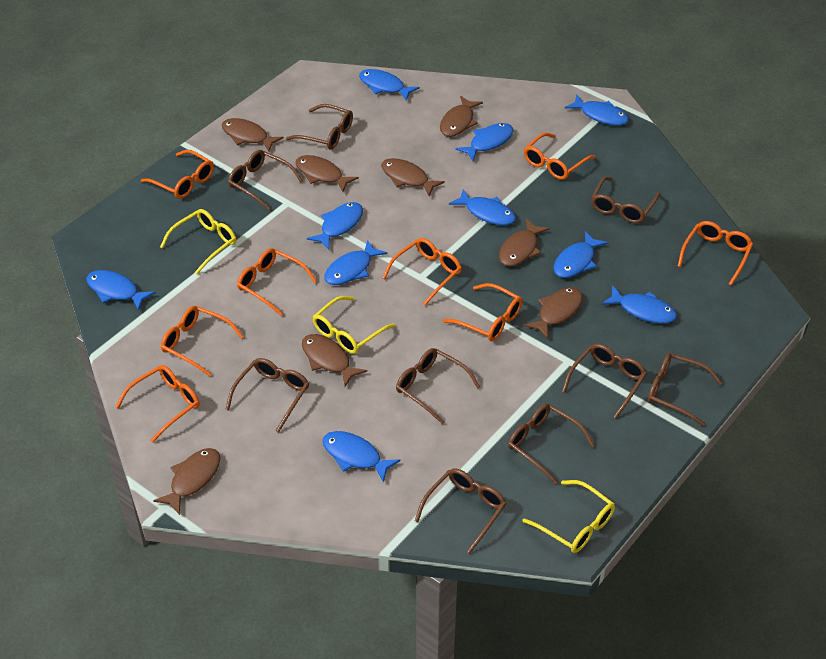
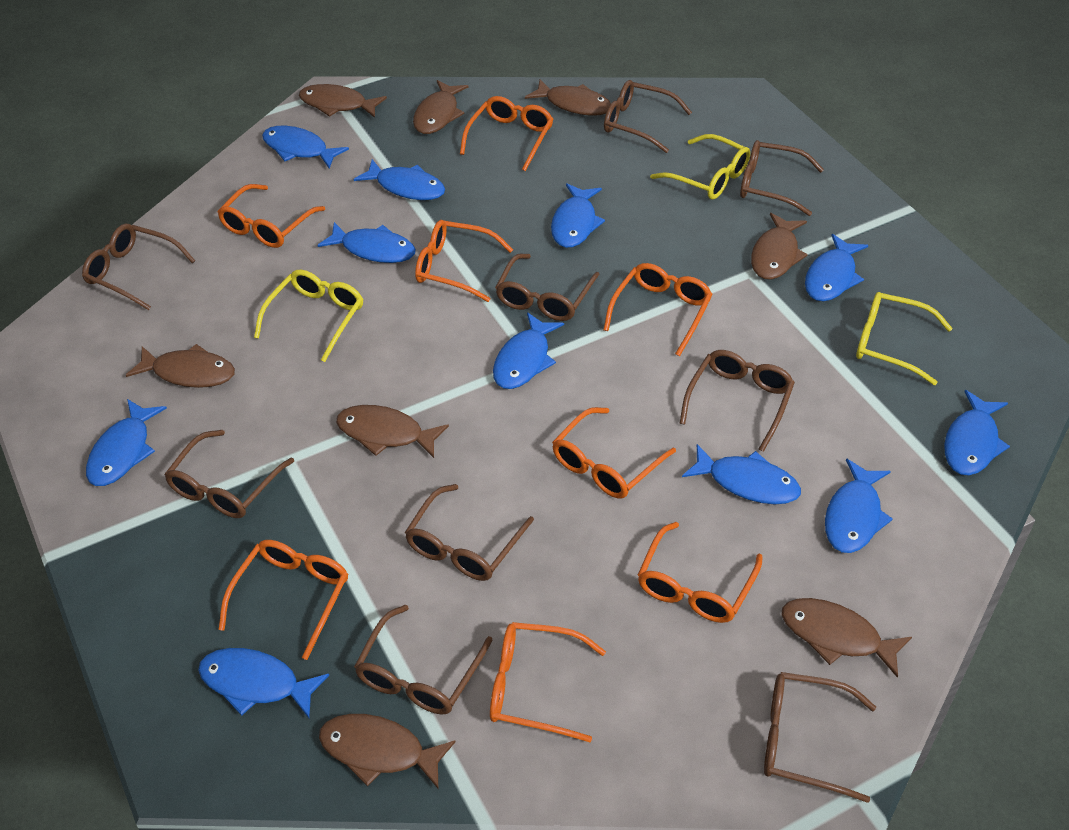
blue fish: [86,270,156,311] [307,202,363,250] [322,431,401,482] [324,240,387,285] [359,69,420,101] [449,189,516,225] [455,123,514,161] [553,231,608,278] [565,94,629,126] [602,285,677,324] = 10 -> [86,399,167,486] [198,648,329,718] [262,126,349,168] [317,222,416,263] [354,159,445,200] [493,312,564,389] [551,184,605,248] [682,444,801,504] [805,234,868,301] [825,458,893,553] [944,390,1010,475] = 11

